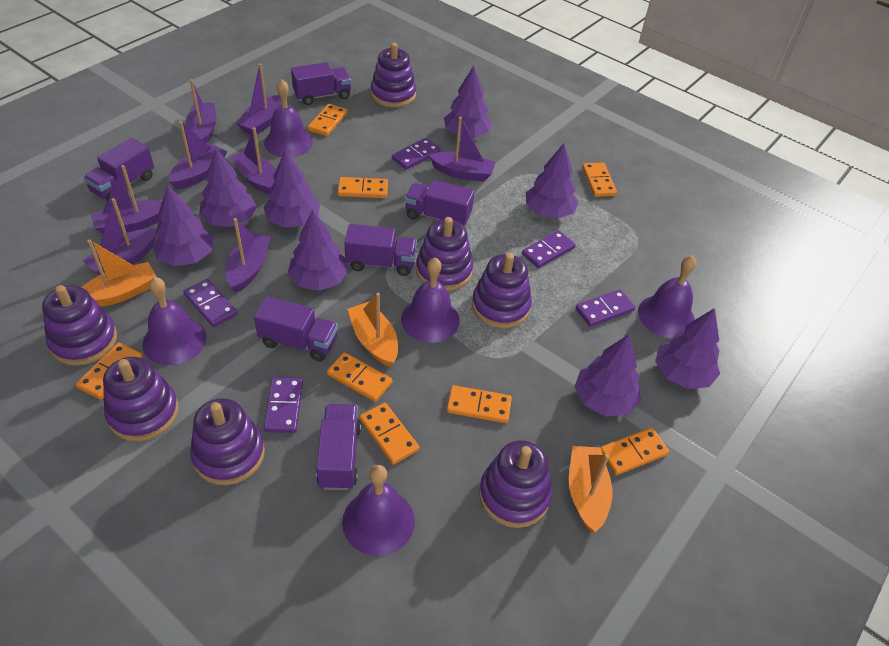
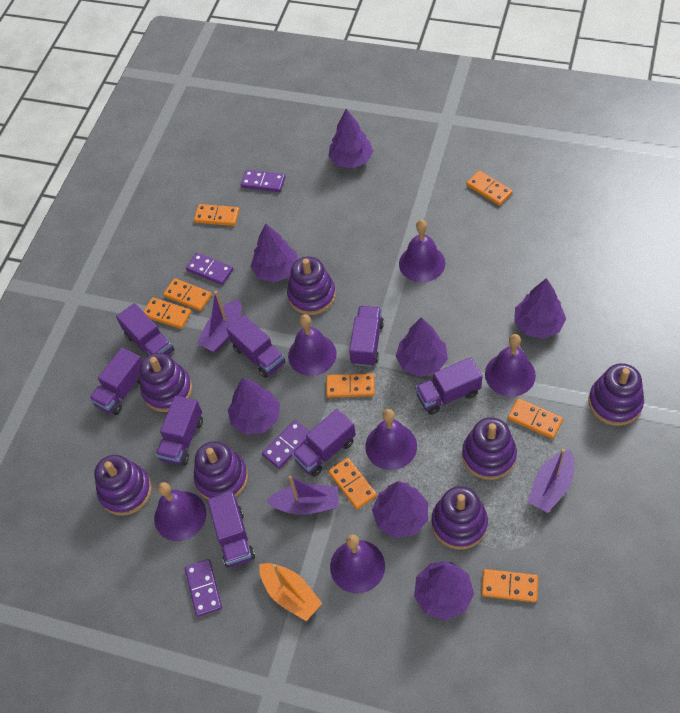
orange boat: [82,239,156,307] [347,293,398,367] [569,446,613,532] = 3 -> [260,563,322,621] = 1
purple bell: [143,277,207,365] [264,79,313,157] [342,465,415,556] [401,258,460,343] [638,256,696,338] = 5 -> [154,482,206,541] [288,314,337,376] [330,534,385,593] [365,409,417,470] [399,220,445,283] [485,334,536,397] = 6
purple boat: [83,198,157,275] [91,165,162,233] [169,121,227,190] [185,79,217,143] [226,218,271,293] [231,127,276,195] [236,63,282,135] [429,117,496,182] = 8 -> [197,291,242,352] [267,476,338,515] [527,449,574,513] = 3
purple domino: [183,279,237,327] [264,377,303,433] [392,138,441,170] [522,231,576,268] [576,289,635,327] = 5 -> [185,559,222,617] [186,253,233,285] [241,170,285,192] [262,420,310,469] = 4
purple tree: [152,185,214,266] [199,148,257,227] [263,149,320,227] [288,210,349,291] [444,66,492,137] [526,143,579,219] [574,334,641,417] [655,308,720,389] = 8 -> [228,378,280,435] [251,223,298,283] [328,109,373,168] [372,481,428,538] [396,317,448,377] [414,561,474,620] [514,278,566,339] = 7
purple truck: [83,138,154,201] [254,296,338,361] [291,62,351,105] [316,404,361,490] [344,224,417,276] [405,180,474,226] = 6 -> [89,348,142,415] [116,303,174,356] [156,396,203,466] [207,492,255,568] [227,315,286,378] [292,409,356,477] [349,306,384,367] [415,357,482,415] = 8

